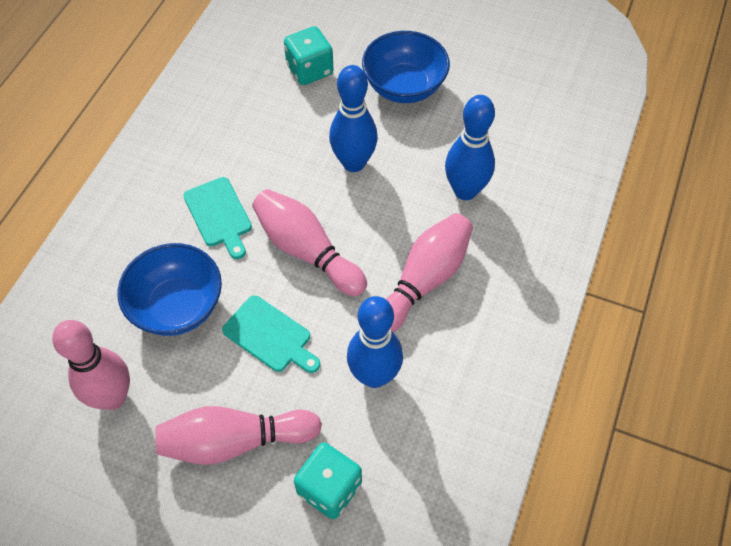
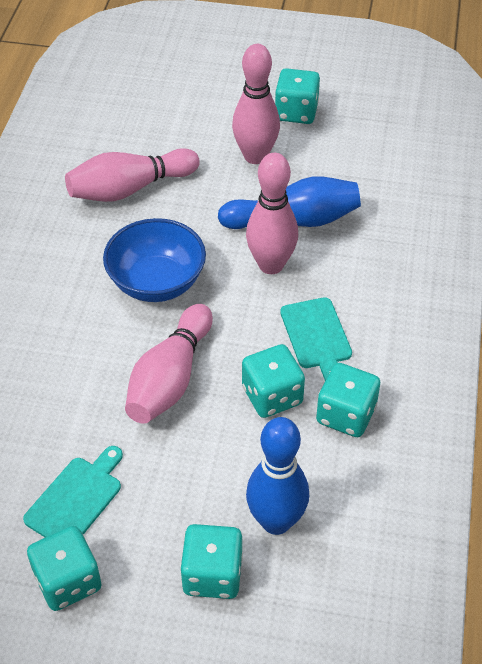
blue bowl: [117,243,222,336] [362,31,450,103] = 2 -> [103,218,206,302] = 1
blue bowling pin: [329,65,378,172] [347,296,403,388] [445,95,495,200] = 3 -> [218,177,361,229] [246,417,309,535] = 2
turquoise dice: [284,26,334,85] [294,443,362,519] = 2 -> [27,526,101,611] [180,524,243,599] [242,344,305,418] [275,68,320,124] [316,363,380,437] = 5

